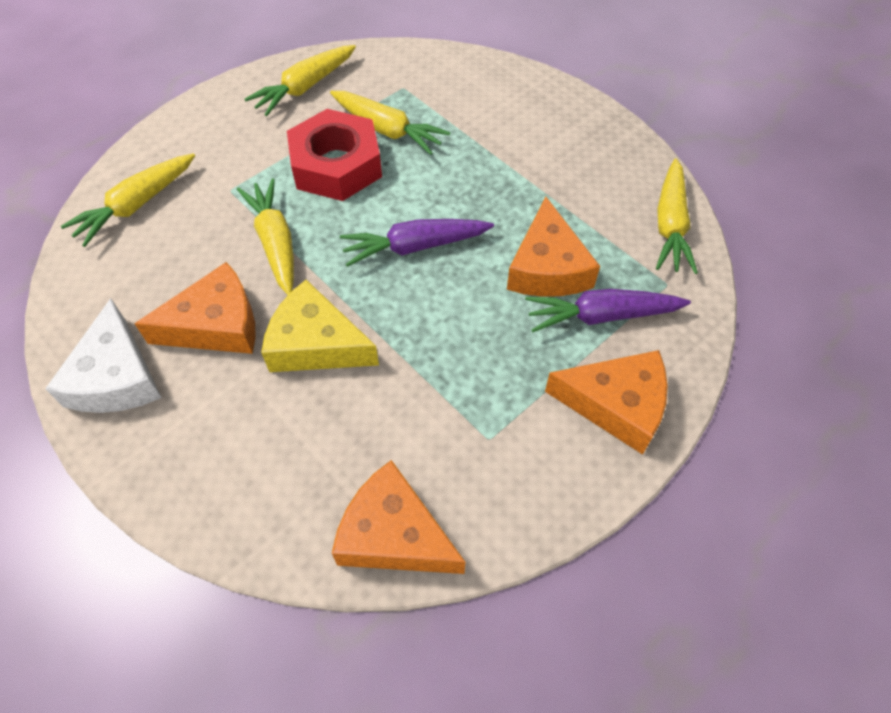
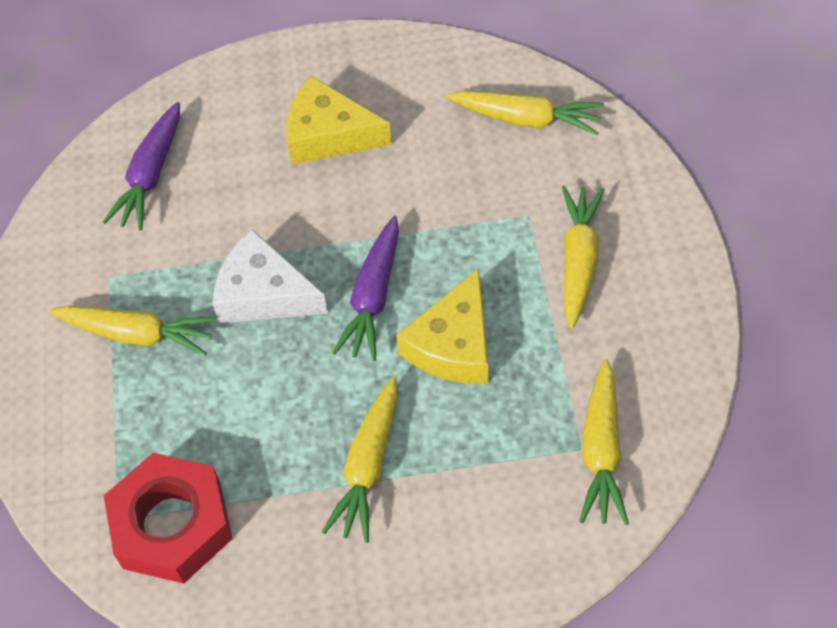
orange cheese: [134,262,256,354] [332,460,465,574] [507,197,600,297] [545,350,668,455] = 4 -> none = 0
yellow cheese: [261,280,379,372] = 1 -> [286,76,392,165] [396,268,488,384] = 2

